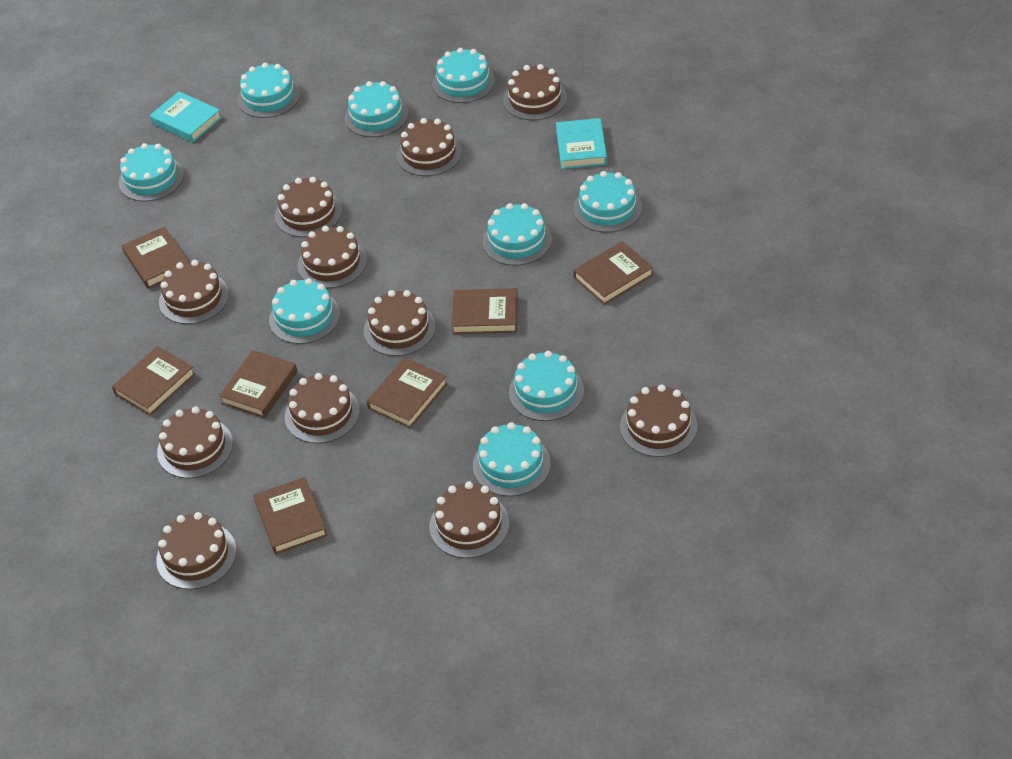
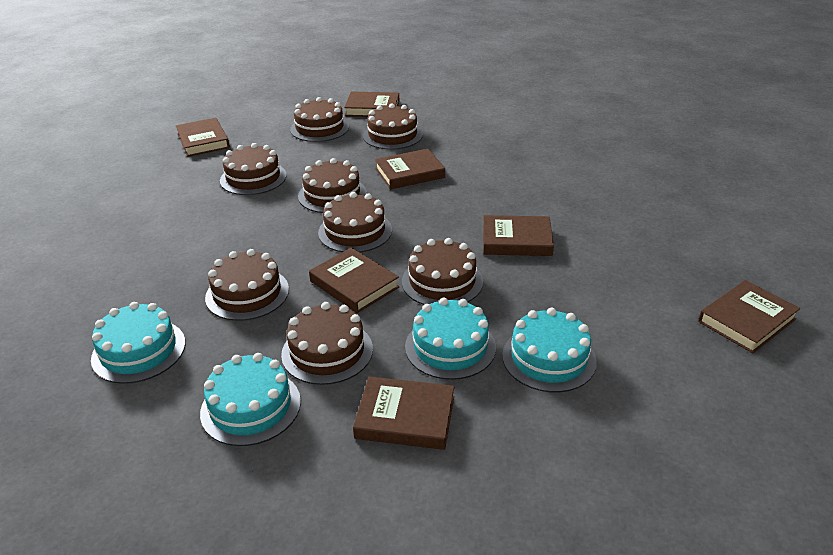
brown cake: [156,512,236,589] [157,407,233,478] [159,260,229,324] [275,177,342,237] [285,373,360,444] [298,226,367,289] [364,290,436,356] [397,118,462,176] [429,481,509,558] [503,64,567,120] [620,385,697,457] = 11 -> [205,249,289,321] [220,143,287,195] [281,302,373,385] [290,97,349,142] [298,158,367,213] [318,192,392,252] [363,103,423,150] [402,238,483,305] = 8
turquoise book: [150,91,222,142] [556,118,607,169] = 2 -> none = 0
turquoise cake: [119,143,184,202] [238,63,300,118] [269,278,340,344] [345,81,409,137] [432,48,495,103] [473,422,551,496] [483,203,552,266] [509,351,584,421] [574,171,642,232] = 9 -> [91,302,185,384] [200,353,301,446] [405,298,496,380] [502,308,597,392] = 4

